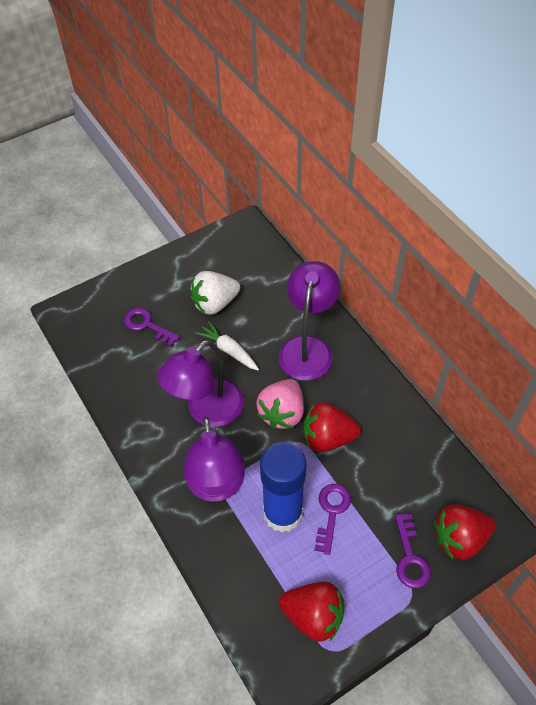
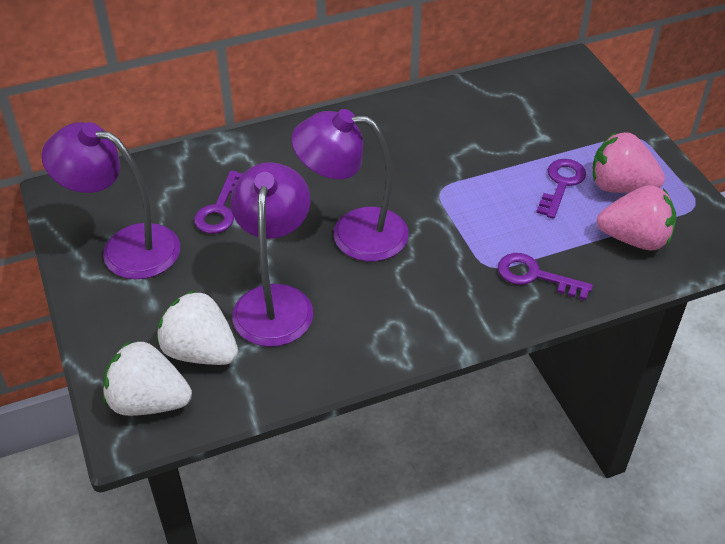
blue glue stick: [260,442,307,532] = 1 -> none = 0
pink strawberry: [256,379,304,429] = 1 -> [592,132,665,193] [597,185,676,250] = 2
red strawberry: [279,582,345,642] [303,402,361,452] [434,505,496,560] = 3 -> none = 0
white carrot: [195,321,259,370] = 1 -> none = 0
white strawberry: [190,271,240,315] = 1 -> [103,341,192,416] [157,290,238,365] = 2

